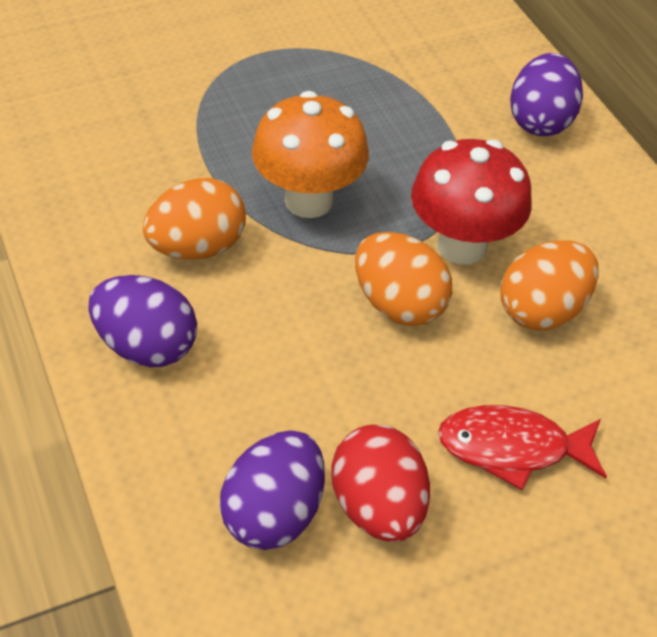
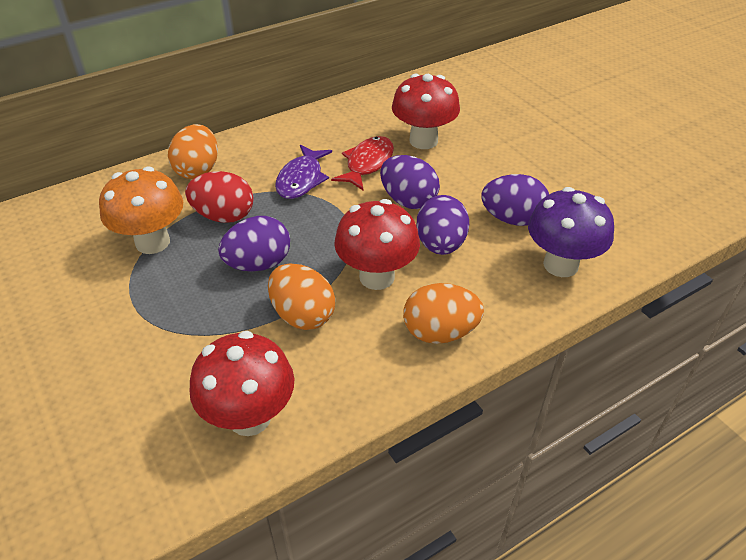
purple egg: [88,275,197,367] [220,431,325,550] [510,53,583,136] = 3 -> [218,216,290,272] [380,155,440,209] [416,195,469,255] [481,174,549,226] = 4
purple fish: none = 0 -> [275,145,332,199] = 1
purple mushroom: none = 0 -> [528,187,614,277] = 1
red mushroom: [411,139,532,265] = 1 -> [189,331,294,436] [334,199,420,290] [392,74,460,149] = 3

